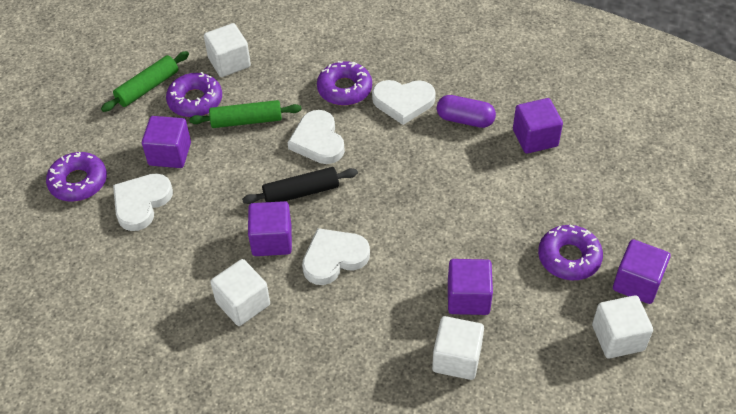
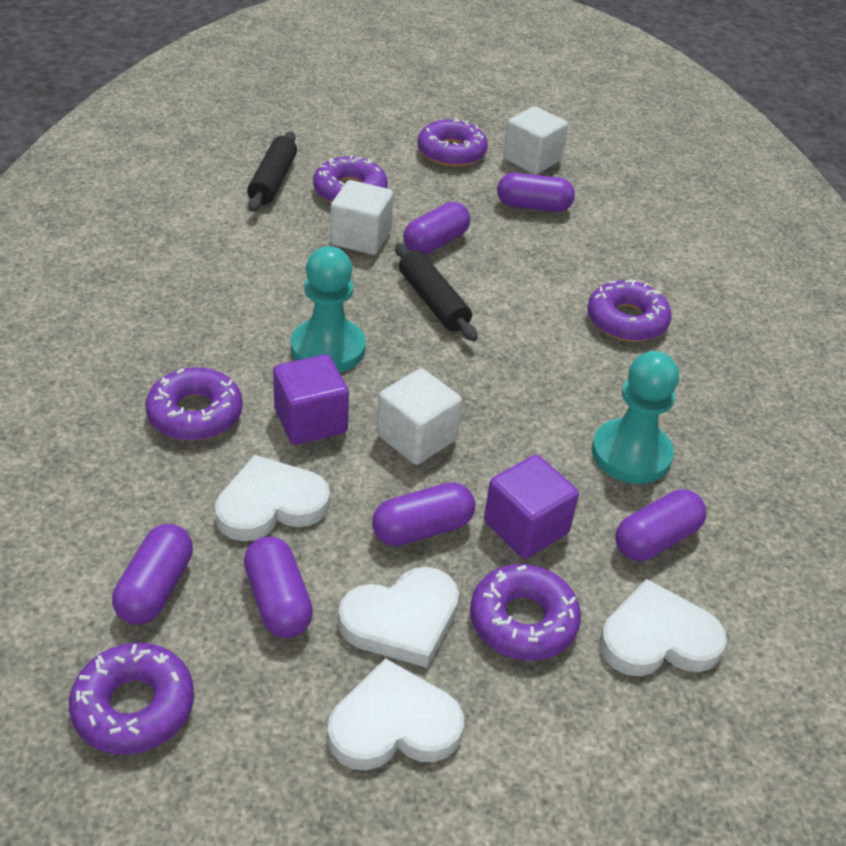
black rolling pin: [242,167,358,204] = 1 -> [247,131,297,212] [395,243,478,341] = 2
green rolling pin: [101,51,189,112] [189,100,302,128] = 2 -> none = 0
purple capsule: [437,95,496,128] = 1 -> [112,524,193,625] [244,536,313,638] [372,482,475,546] [403,202,470,255] [497,173,575,212] [616,489,706,561] = 6
purple cube: [142,116,191,168] [248,201,292,256] [448,259,493,315] [513,98,563,154] [613,239,670,304] = 5 -> [273,354,349,445] [484,455,579,559] = 2
purple donut: [46,152,107,202] [166,72,222,117] [317,61,372,106] [538,225,603,280] = 4 -> [69,643,194,755] [145,367,243,441] [313,155,388,203] [418,118,488,167] [470,564,581,661] [587,279,672,342] = 6
turquoise pawn: none = 0 -> [291,246,366,373] [592,351,679,484] = 2
white cube: [204,23,251,77] [210,259,270,326] [432,316,484,380] [592,295,653,358] = 4 -> [330,180,393,255] [377,368,462,465] [503,106,568,174] = 3

